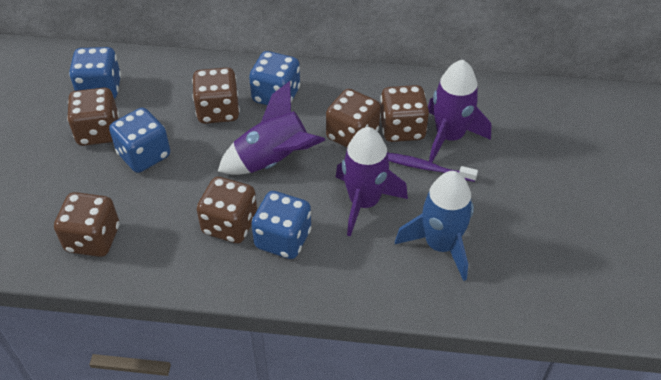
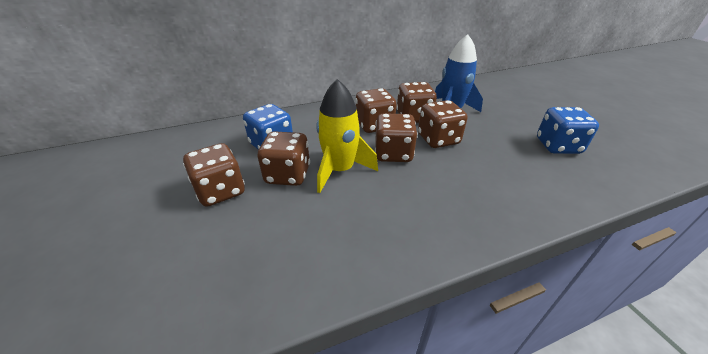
blue dice: [69,47,121,99] [109,108,170,173] [249,51,300,105] [251,191,311,259] = 4 -> [243,104,293,150] [537,107,599,154] = 2
purple rocket: [218,81,325,175] [336,127,408,237] [428,60,491,162] = 3 -> none = 0
purple toothbrush: [388,153,478,182] = 1 -> none = 0
yellow rocket: none = 0 -> [317,79,378,193] = 1

